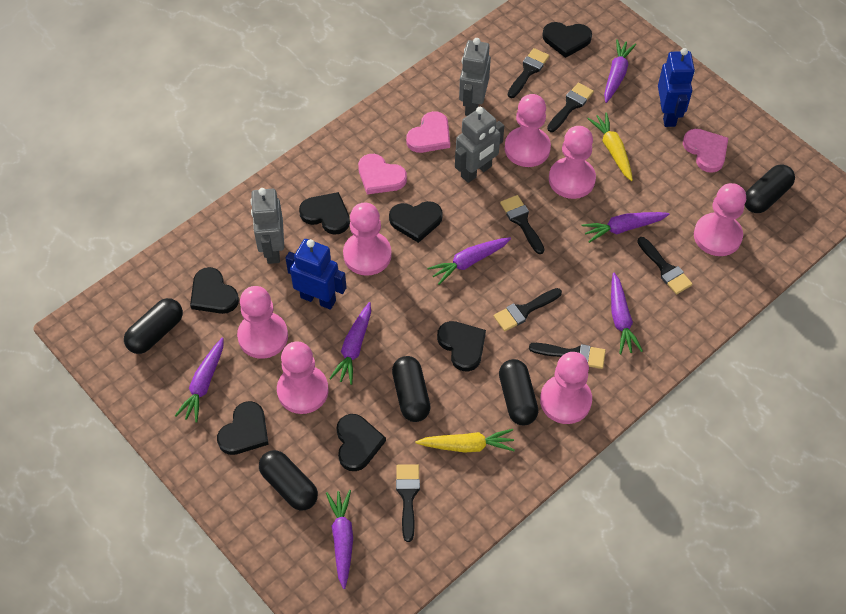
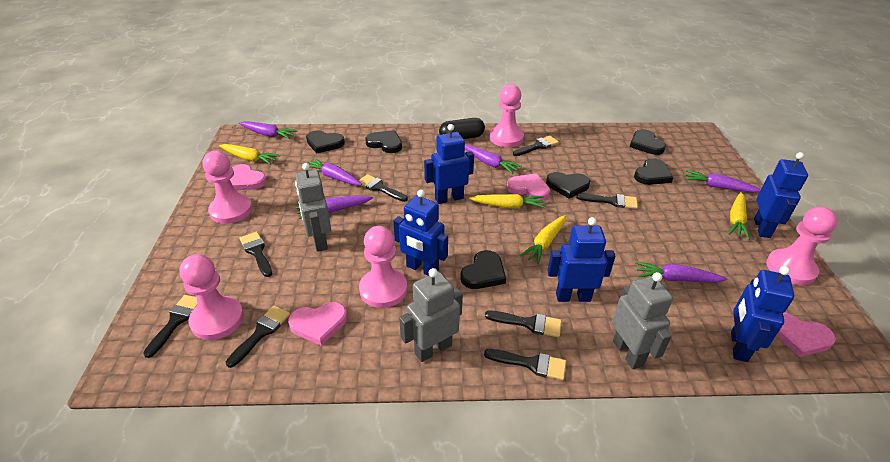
black brush: [396,464,420,542] [494,288,562,331] [500,195,545,254] [508,48,549,98] [529,343,606,369] [547,83,594,132] [637,237,693,294] = 7 -> [144,295,197,358] [226,306,290,368] [239,232,272,277] [358,174,408,202] [484,349,566,380] [485,311,562,337] [513,135,559,156] [576,193,638,209] = 8
black capsule: [124,298,183,354] [259,450,318,510] [392,356,430,422] [499,359,538,425] [745,164,795,213] = 5 -> [439,118,485,139] = 1
black heart: [190,267,239,314] [217,401,269,455] [299,192,350,235] [336,414,386,471] [389,201,443,243] [437,321,486,371] [542,22,592,58] = 7 -> [306,130,345,153] [365,130,402,153] [460,250,506,289] [546,172,590,199] [630,129,666,155] [634,158,673,185] = 6
blue robot: [285,239,347,310] [658,48,695,127] = 2 -> [393,189,448,276] [424,124,474,204] [547,217,615,302] [731,266,794,362] [754,152,808,238] = 5
pink heart: [358,154,407,194] [406,111,450,153] [683,129,728,173] = 3 -> [230,164,267,190] [288,302,347,346] [507,173,550,201] [776,312,836,357] = 4
pink pawn: [237,286,288,359] [277,341,329,414] [343,203,392,276] [505,94,551,167] [540,352,592,424] [549,126,596,199] [694,183,746,256] = 7 -> [180,254,244,340] [203,151,252,224] [359,226,407,308] [490,84,524,147] [766,207,838,285] = 5
purple carrot: [175,338,224,423] [326,490,353,589] [329,302,371,385] [428,237,511,285] [582,212,669,243] [604,39,636,103] [611,273,643,354] = 7 -> [239,121,297,139] [296,196,373,219] [308,158,362,185] [465,145,522,174] [636,262,727,282] [685,170,761,193] = 6
yellow carrot: [416,429,515,453] [588,113,633,181] = 2 -> [219,144,280,165] [469,194,545,209] [520,215,566,264] [728,192,750,240] = 4

